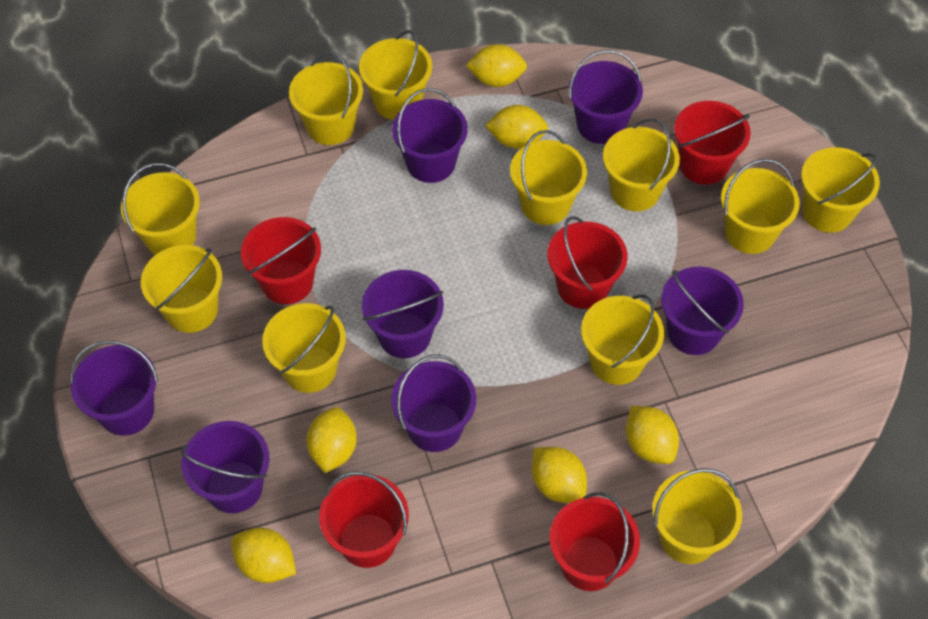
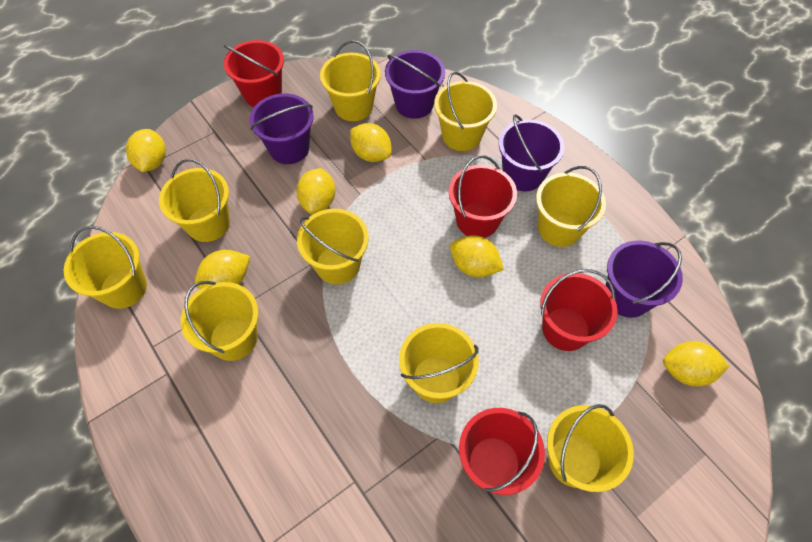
purple bucket: [70,340,158,436] [181,421,269,513] [362,270,444,358] [391,355,476,452] [392,88,468,183] [569,50,643,144] [661,266,744,355] = 7 -> [250,93,314,164] [385,50,445,119] [499,114,564,191] [606,241,683,318] = 4
red bucket: [241,217,321,304] [319,472,409,568] [547,216,628,309] [550,492,640,591] [674,101,751,185] = 5 -> [224,40,284,107] [449,156,517,238] [459,408,545,495] [540,269,618,351] = 4
yellow bucket: [121,163,200,255] [141,245,222,333] [262,303,346,393] [289,52,363,145] [359,30,432,120] [510,130,587,225] [581,294,664,385] [603,118,680,211] [652,468,742,564] [721,159,800,254] [801,147,880,233] = 11 -> [64,226,147,309] [159,159,230,242] [181,281,258,361] [297,209,369,285] [320,40,381,121] [399,323,479,403] [434,72,497,151] [536,166,606,247] [547,404,634,492] = 9

